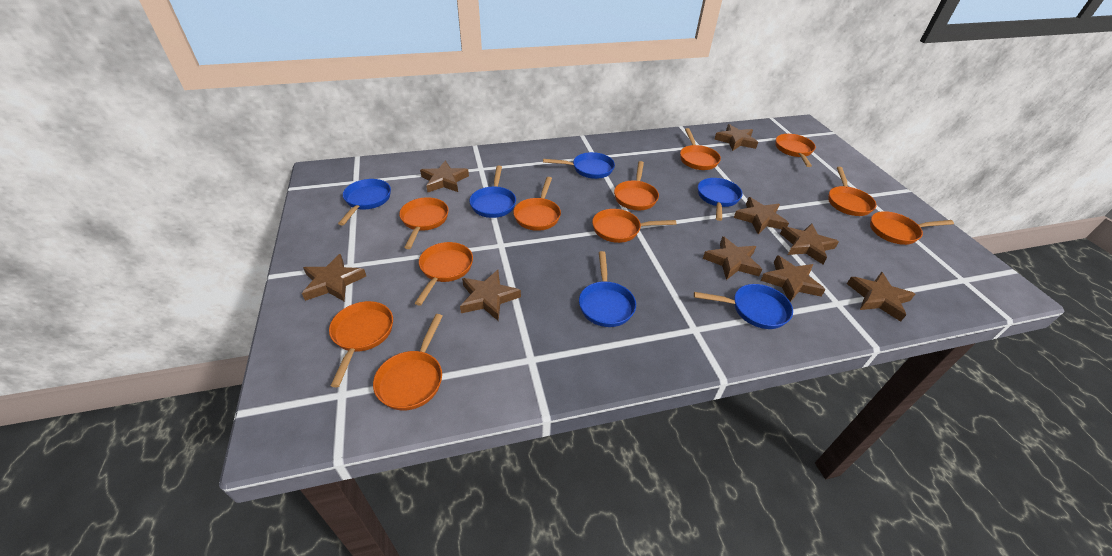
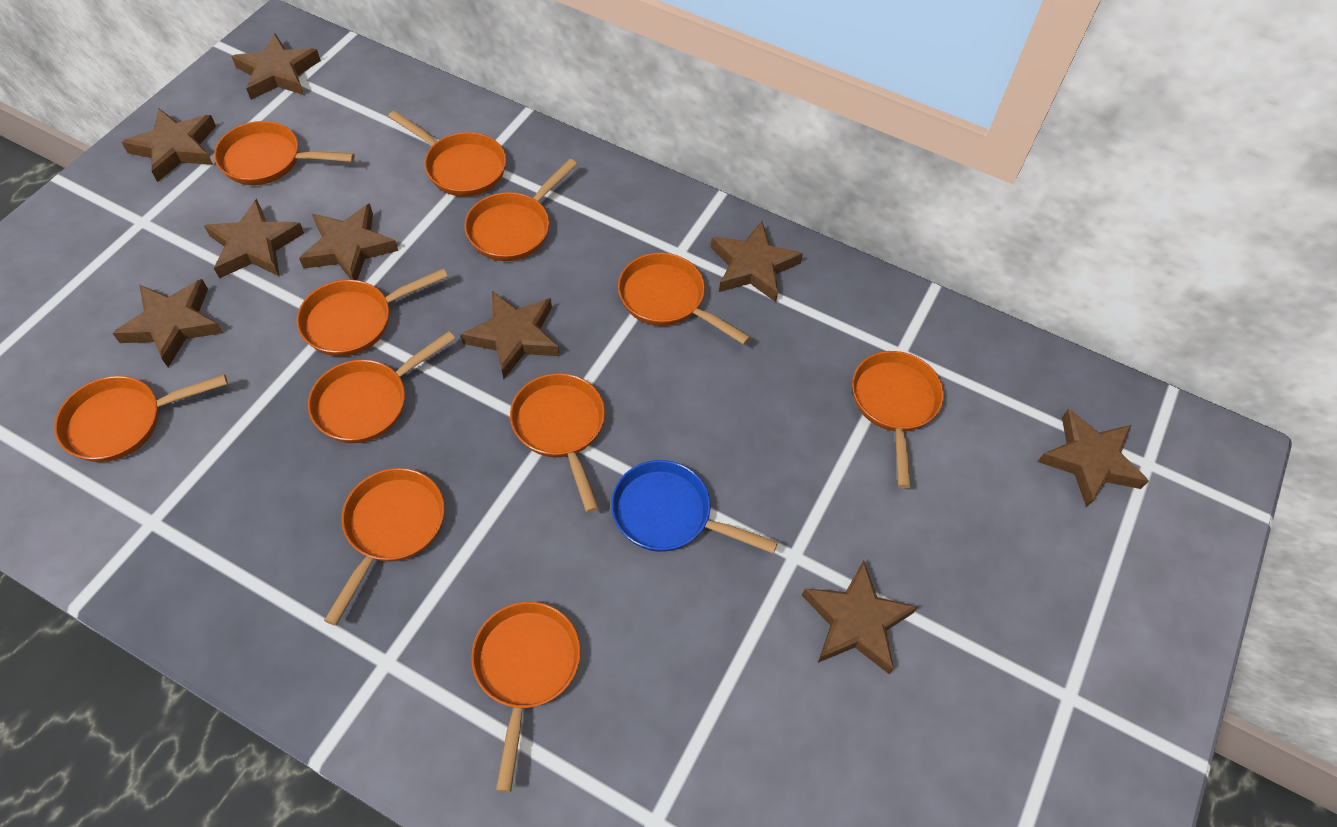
blue pan: [338,179,391,226] [469,166,516,218] [543,152,615,179] [579,251,636,327] [694,284,793,329] [698,178,743,221] = 6 -> [611,460,778,554] = 1

